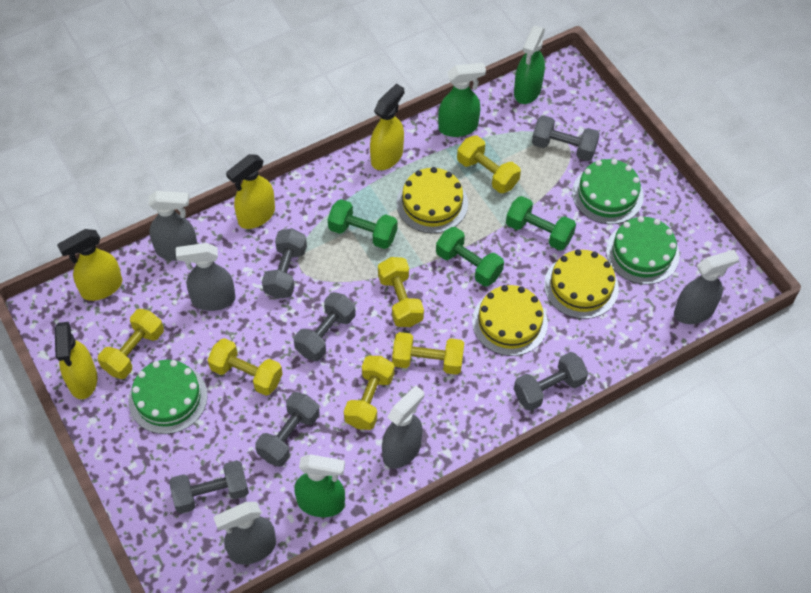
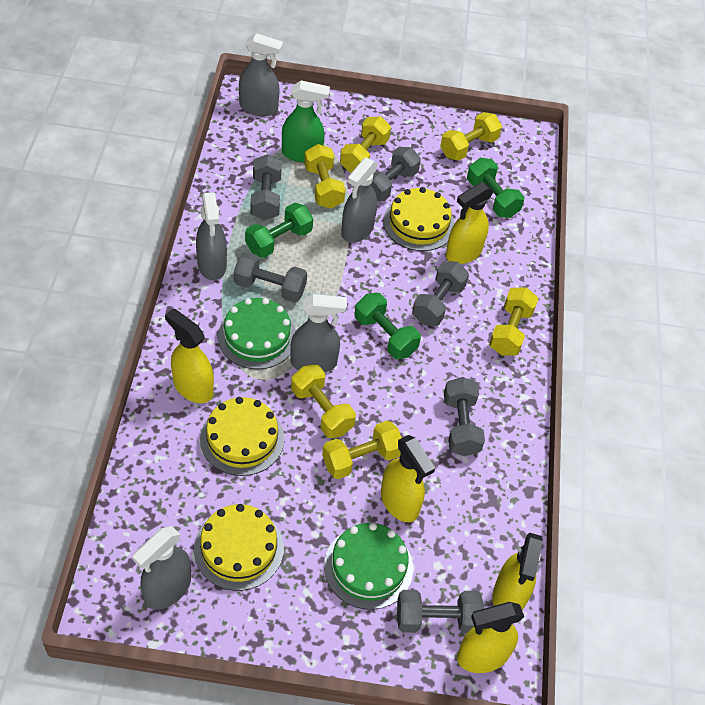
green cake: [128,360,207,434] [572,159,644,224] [606,216,680,284] = 3 -> [218,298,296,369] [324,522,413,610] = 2
green spray bottle: [294,454,345,517] [438,63,486,137] [514,26,545,104] = 3 -> [282,80,330,163] = 1
yellow spray bottle: [55,322,97,399] [57,229,122,301] [226,154,275,229] [370,84,404,170] = 4 -> [165,308,214,403] [381,435,435,522] [446,182,493,264] [457,602,524,673] [493,533,543,610] = 5

